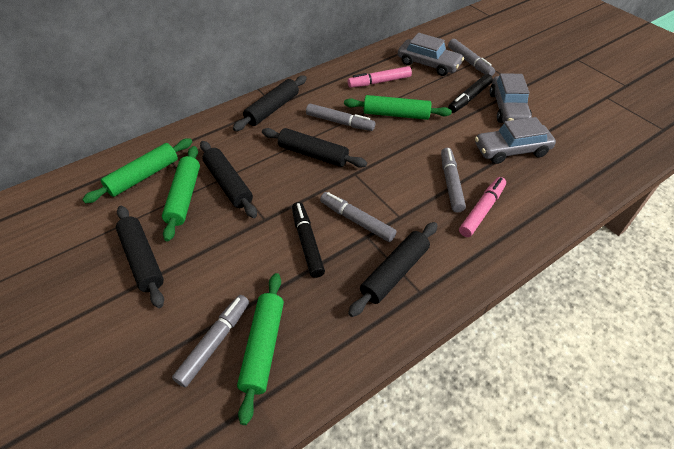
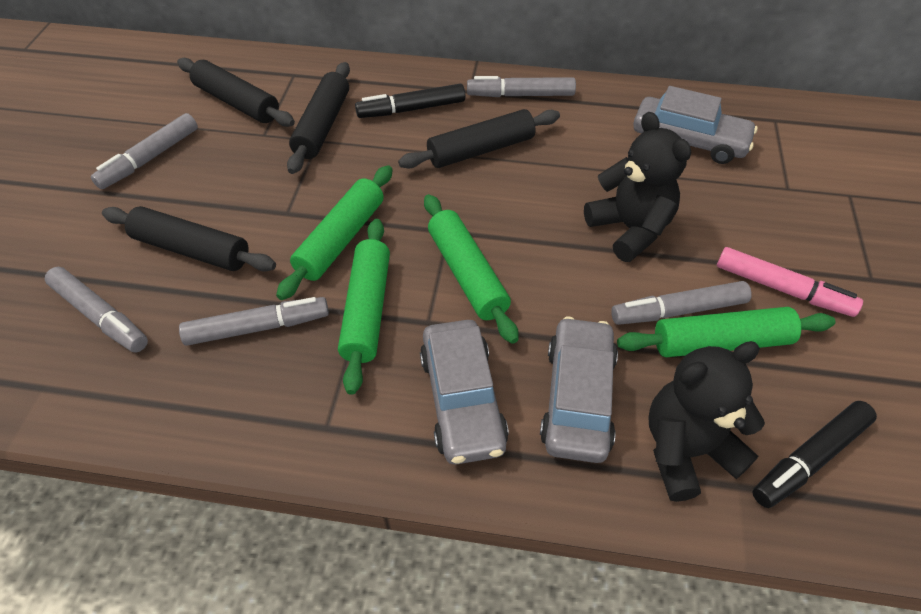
black rolling pin: [116,206,164,308] [200,141,257,218] [233,76,307,131] [262,128,367,168] [348,222,437,317] = 5 -> [102,206,276,272] [177,58,295,127] [287,62,350,174] [398,109,560,168] = 4
black teddy bear: none = 0 -> [584,112,691,262] [648,341,765,502] = 2
pink marker: [348,66,412,88] [459,177,506,237] = 2 -> [717,247,863,317] = 1

